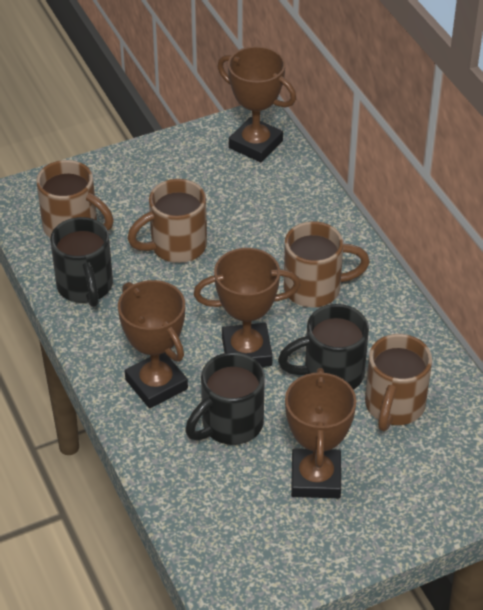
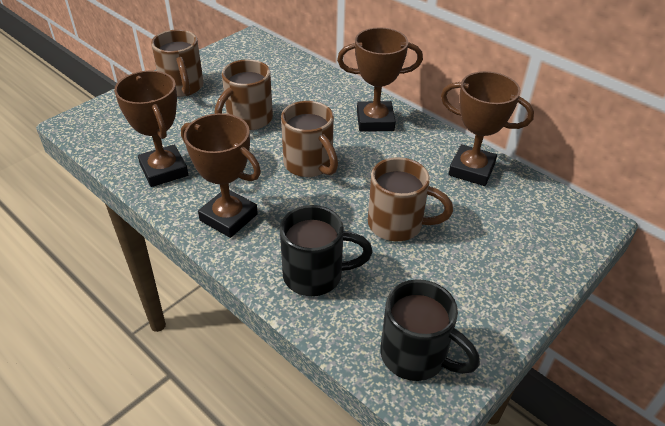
black mug: [50,217,113,307] [185,352,265,445] [278,304,369,390] = 3 -> [280,205,373,296] [381,279,480,381] = 2

